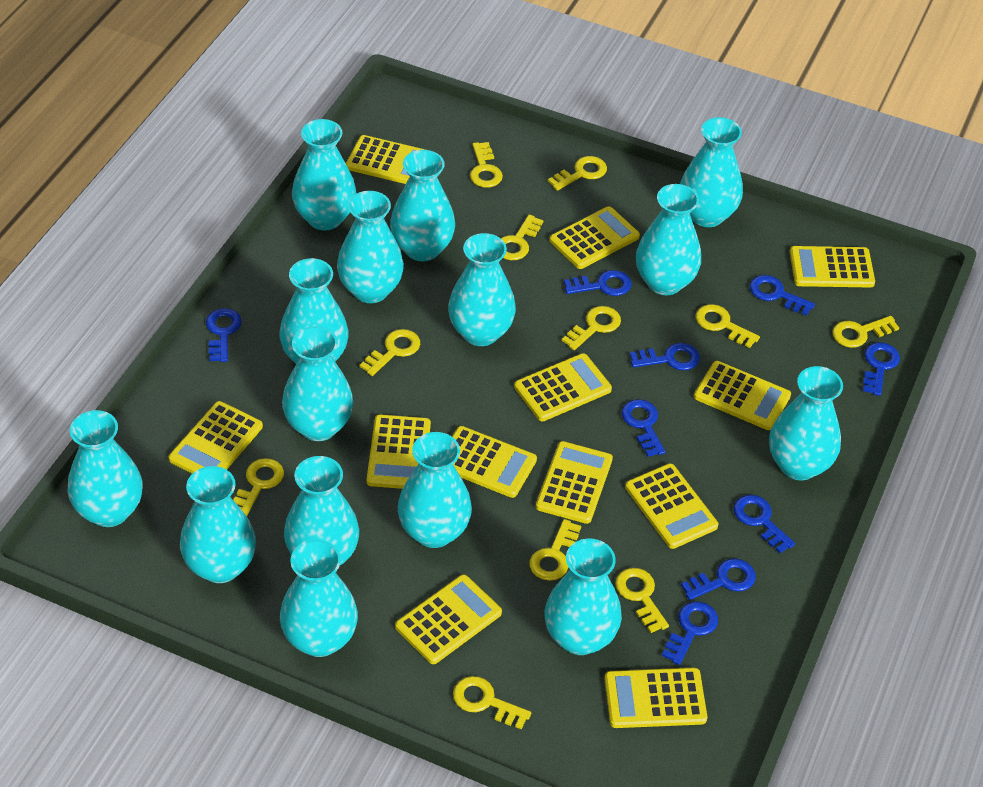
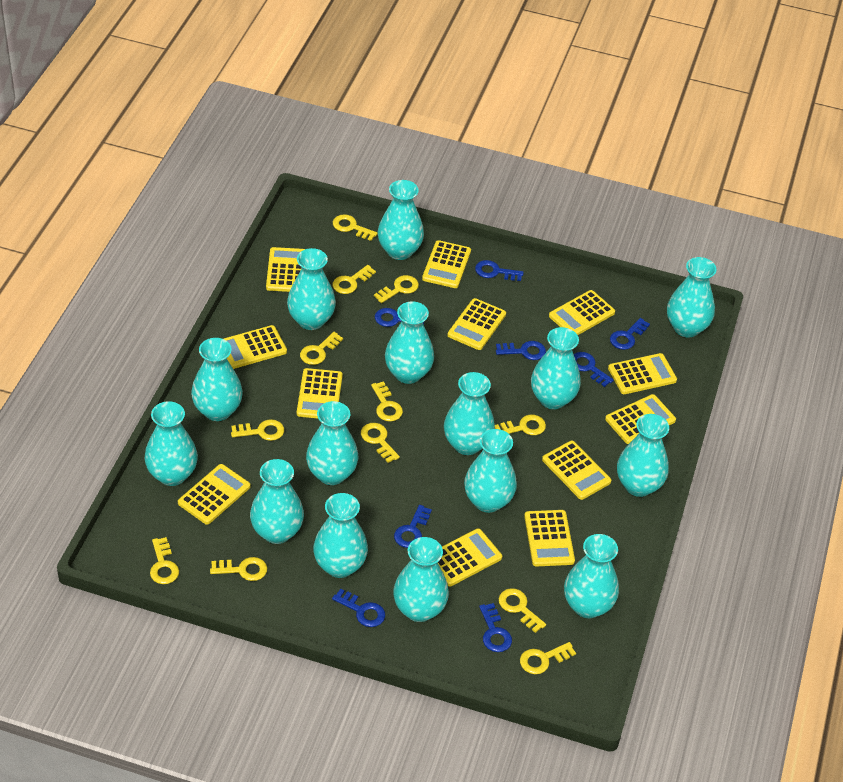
blue key: [206,308,241,362] [564,270,632,296] [621,399,666,457] [630,343,700,371] [662,601,718,665] [681,558,756,600] [733,495,795,553] [749,275,815,316] [863,342,900,396] = 9 -> [332,589,385,627] [375,308,424,327] [394,505,432,548] [475,260,524,281] [479,603,512,652] [496,341,546,360] [574,352,614,387] [610,318,650,350] = 8
yellow key: [233,458,284,516] [360,329,420,376] [453,676,531,729] [470,142,503,188] [501,214,543,260] [530,519,581,581] [548,156,607,191] [562,306,621,350] [615,568,669,633] [696,304,760,348] [832,316,899,348] = 11 -> [150,537,179,584] [210,557,267,581] [231,419,284,441] [300,332,343,365] [332,265,376,294] [333,214,378,241] [361,423,400,463] [371,381,403,422] [374,275,419,303] [495,415,546,435] [499,588,546,633] [520,642,576,674] = 12

